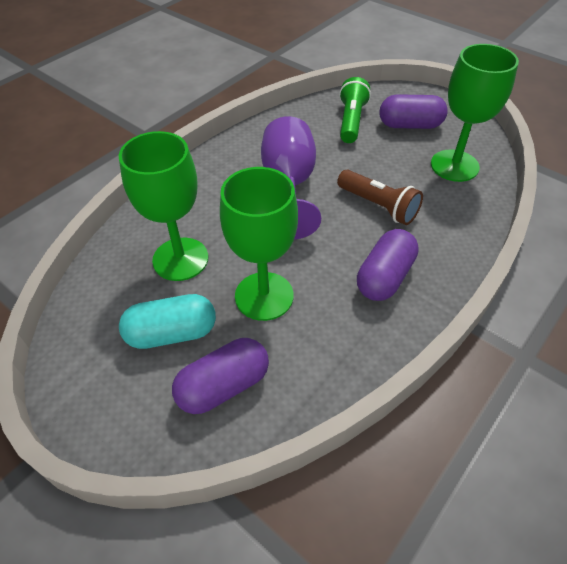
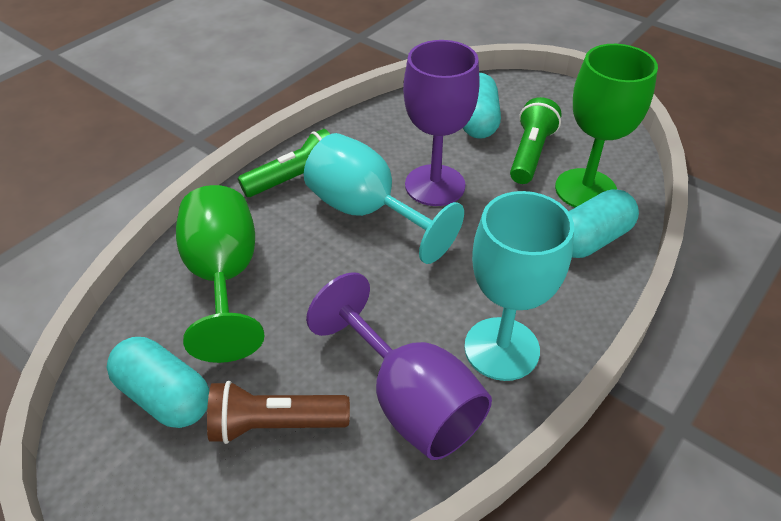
green flashlight: [339,77,371,143] = 1 -> [238,129,330,197] [510,97,562,184] = 2
green goblet: [119,131,208,281] [220,167,298,321] [431,44,519,182] = 3 -> [176,185,265,363] [555,44,658,208] = 2
purple capsule: [172,338,269,414] [357,229,419,301] [380,94,448,129] = 3 -> none = 0
purple goblet: [261,116,321,239] = 1 -> [306,272,492,460] [403,40,480,206] = 2
turquoise capsule: [119,294,216,349] = 1 -> [107,337,209,428] [463,73,501,139] [568,189,639,258] = 3
turquoise goblet: none = 0 -> [304,133,464,264] [464,191,574,381] = 2

